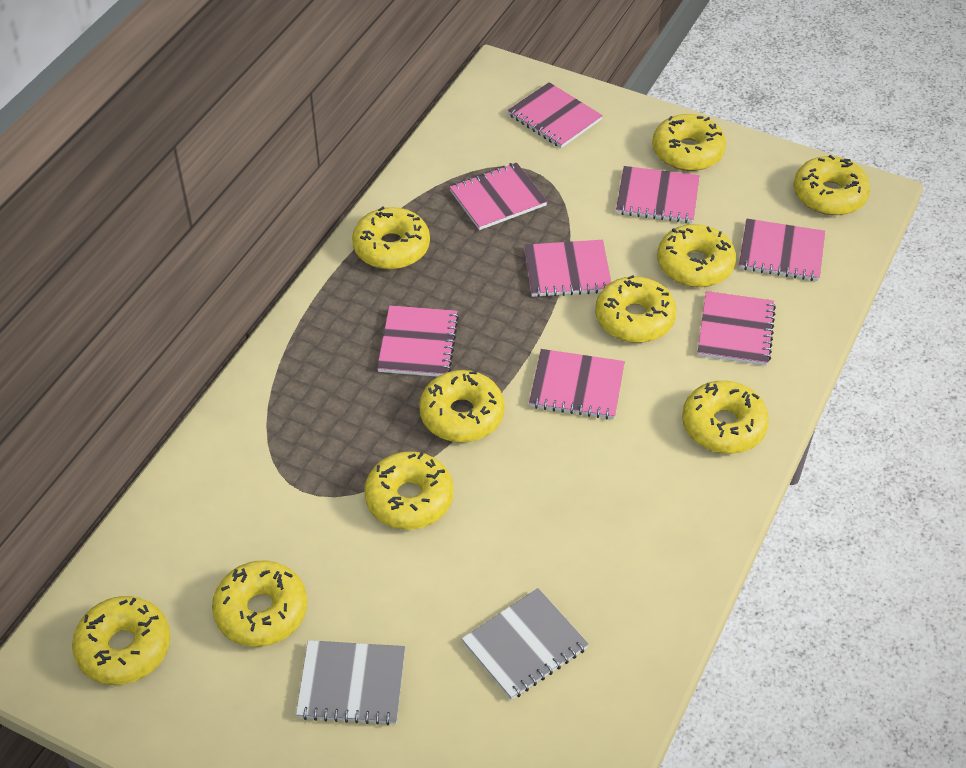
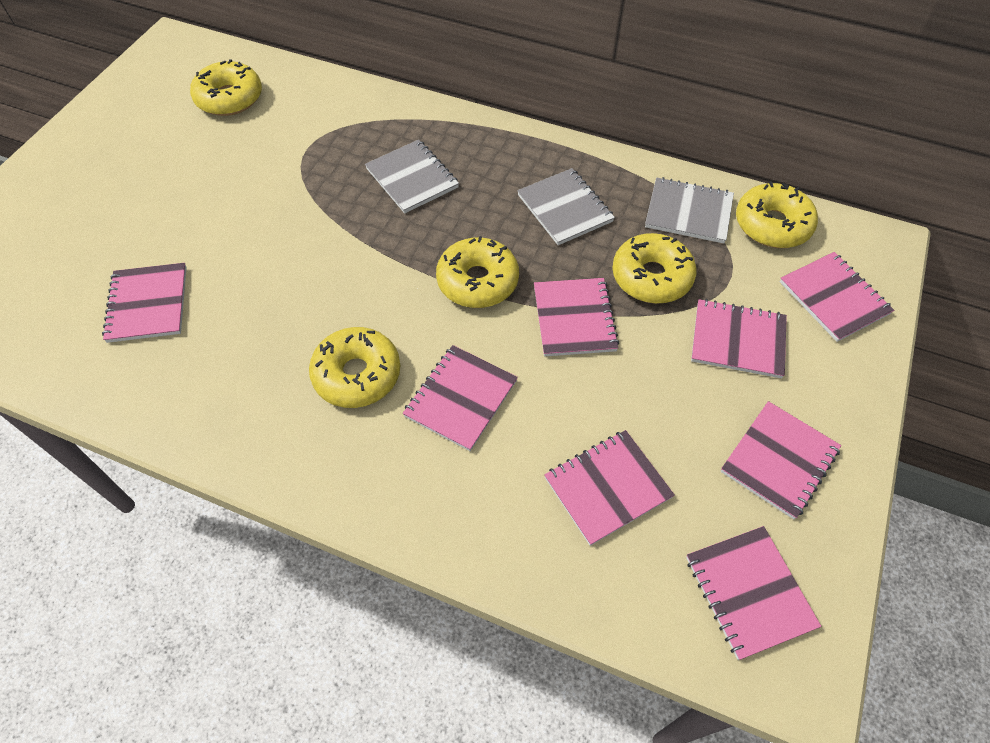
grey notebook: [296,640,405,725] [461,588,589,700] = 2 -> [365,139,459,214] [517,168,615,245] [645,177,734,243] = 3
yellow donut: [72,596,170,685] [212,561,307,647] [352,207,430,269] [364,451,454,530] [419,370,505,443] [595,275,676,343] [652,114,726,171] [657,224,736,287] [682,381,769,454] [794,155,870,215] = 10 -> [190,59,262,116] [309,327,400,408] [436,236,519,308] [612,233,697,304] [736,182,818,248] = 5

